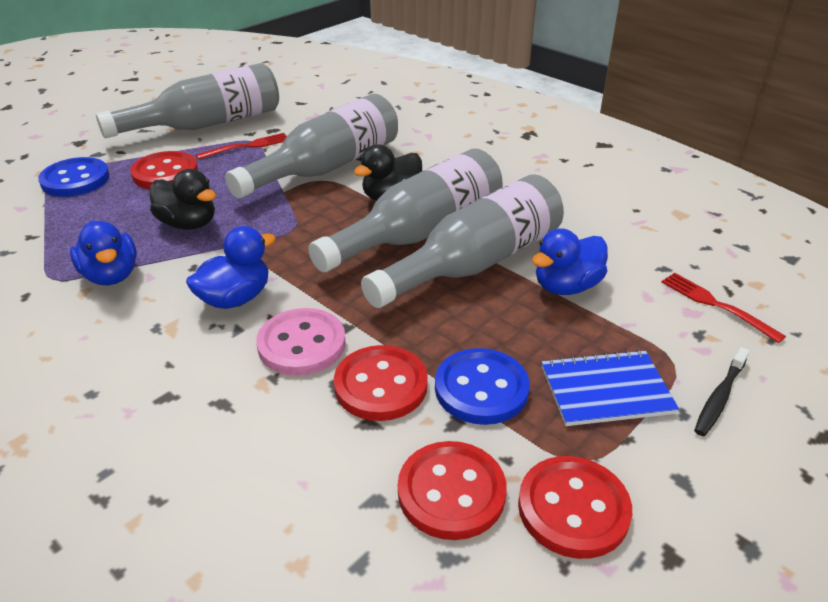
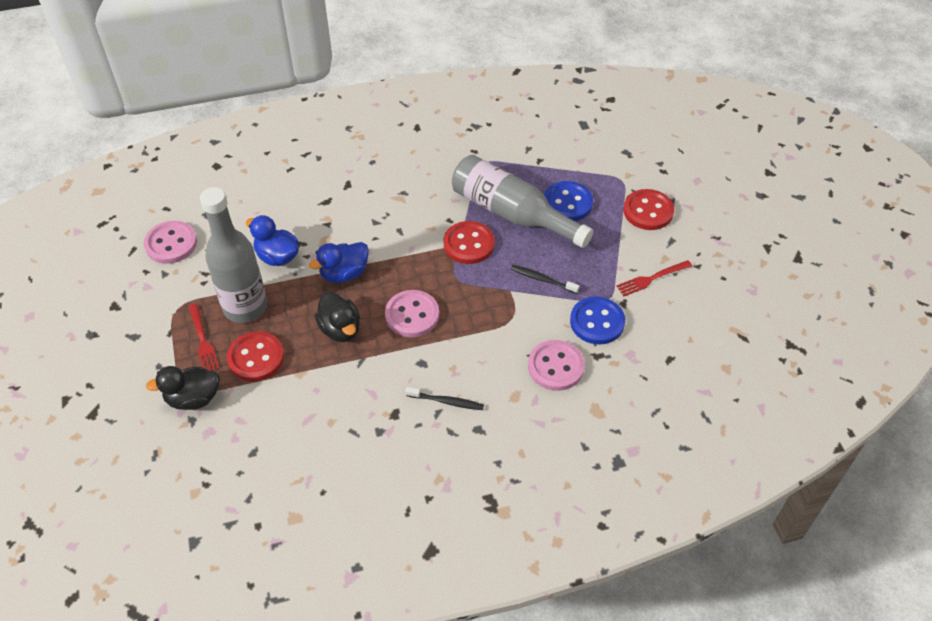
black toothbrush: [694,347,749,436] = 1 -> [406,387,484,410] [511,265,579,294] = 2
blue duck: [70,221,137,285] [186,226,276,309] [532,228,608,295] = 3 -> [246,215,299,266] [309,242,369,283] = 2
blue notebook: [542,350,679,426] = 1 -> none = 0
grey bottle: [96,63,279,138] [225,94,398,198] [308,148,503,272] [361,174,564,308] = 4 -> [200,187,267,323] [452,155,593,248] = 2
pink button: [256,308,346,376] = 1 -> [144,221,197,264] [385,290,439,337] [528,340,585,391] = 3
red button: [130,151,198,189] [334,345,428,421] [398,441,507,540] [518,456,632,559] = 4 -> [227,331,284,382] [444,221,495,264] [623,189,674,230] = 3

